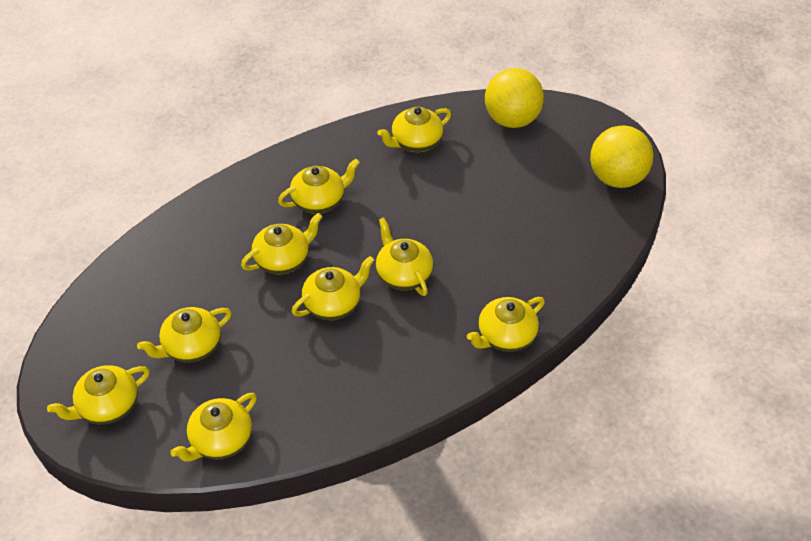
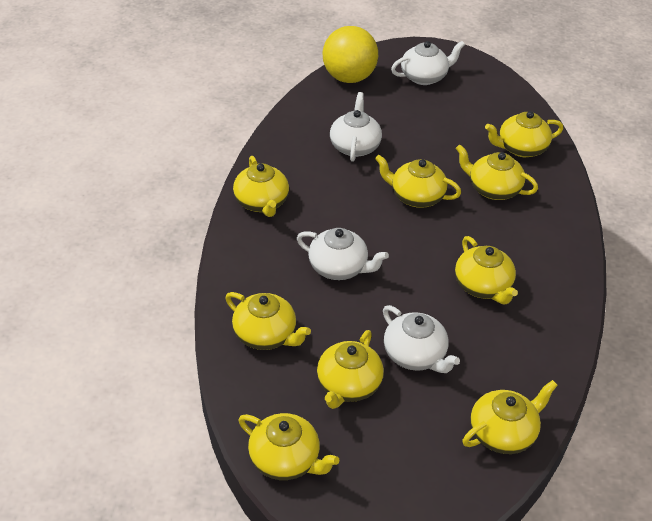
white teapot: none = 0 -> [297,228,389,280] [330,92,382,162] [383,305,460,373] [391,41,465,85] = 4
yellow ball: [485,68,544,128] [590,126,654,188] = 2 -> [322,26,378,83] = 1

